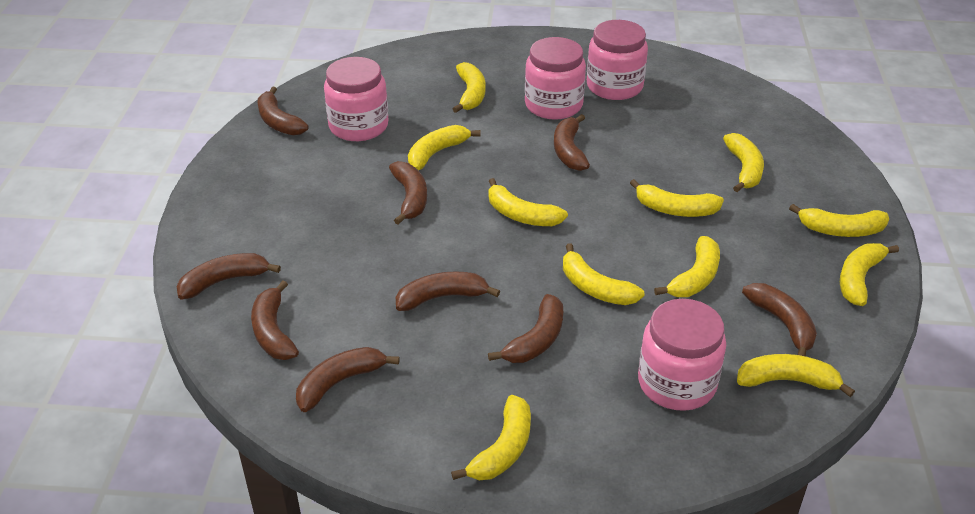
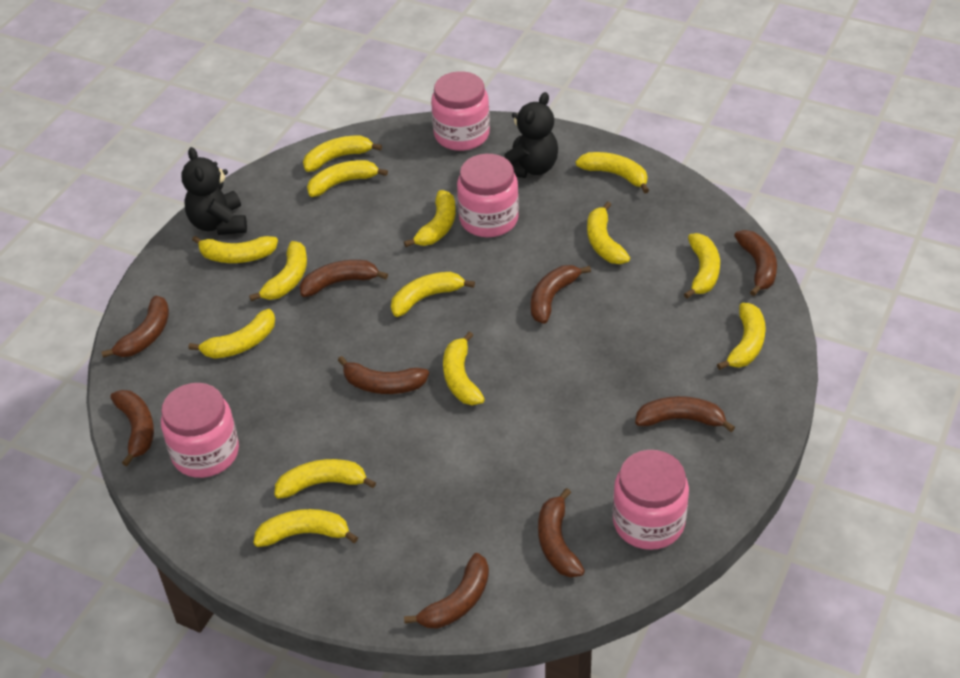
black teddy bear: none = 0 -> [181,147,247,235] [504,92,558,178] = 2
yellow banana: [408,125,481,170] [451,395,531,481] [453,62,485,113] [488,178,568,226] [563,243,645,305] [630,179,724,217] [654,236,720,297] [723,133,764,192] [737,354,855,397] [789,204,889,237] [840,243,899,306] = 11 -> [189,309,275,359] [192,236,278,263] [249,241,307,301] [253,509,358,547] [274,459,376,499] [303,136,382,172] [307,160,388,197] [391,272,475,317] [404,190,456,247] [443,331,485,405] [576,152,649,193] [587,201,630,264] [684,233,720,299] [717,303,766,370] = 14

